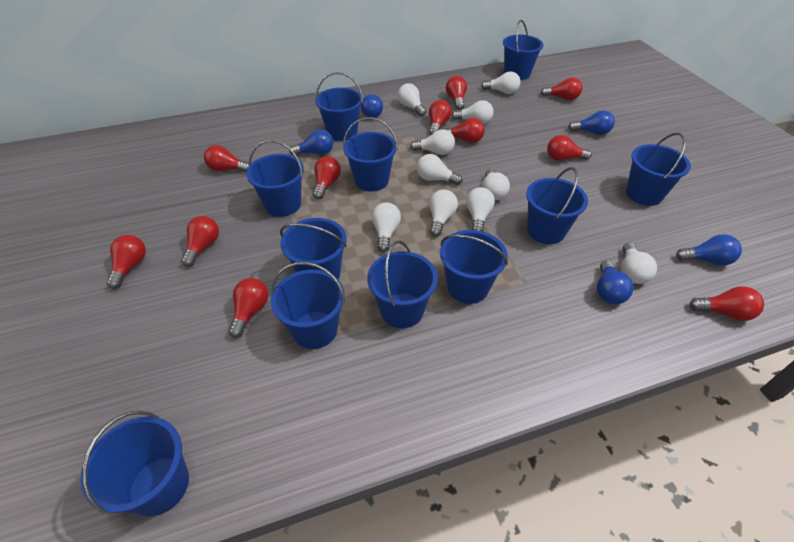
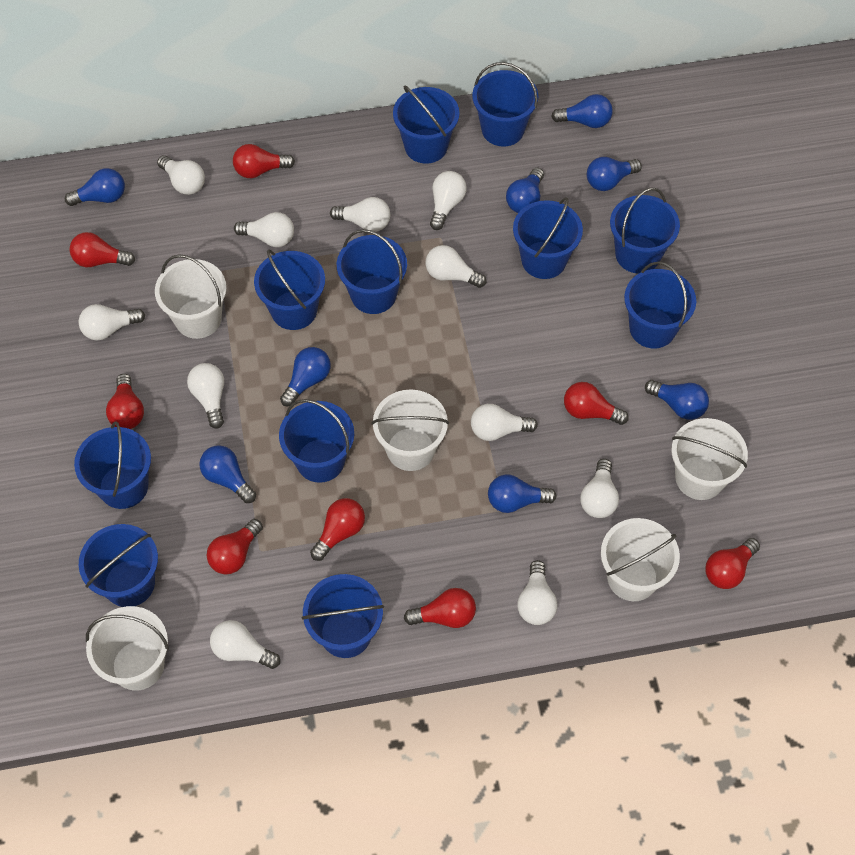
blue light bulb: [289,129,333,156] [361,94,383,118] [568,110,615,135] [597,260,633,304] [676,234,742,266] = 5 -> [65,168,125,206] [199,445,256,503] [280,347,331,406] [488,475,557,513] [506,168,544,213] [551,94,613,128] [587,157,642,191] [645,380,709,420] = 8
red light bulb: [107,235,146,289] [181,216,219,267] [204,145,249,172] [229,278,268,338] [313,156,341,199] [429,100,452,135] [444,118,485,143] [446,76,467,110] [541,77,583,100] [547,135,592,161] [689,286,764,321] = 11 -> [69,232,135,267] [106,374,144,429] [207,519,263,574] [233,144,295,178] [310,498,365,561] [404,588,476,628] [564,382,629,425] [705,538,760,589] = 8
white bucket: none = 0 -> [86,606,169,691] [155,254,226,339] [371,389,449,471] [601,518,680,601] [671,418,748,500] = 5
white light bulb: [372,202,401,252] [398,83,426,116] [410,129,455,155] [417,154,462,185] [429,190,458,236] [451,100,494,124] [466,187,495,231] [481,71,520,94] [482,169,510,200] [621,243,657,284] = 10 -> [78,304,145,340] [157,155,205,195] [187,363,224,429] [210,620,280,669] [234,212,294,247] [330,197,390,232] [426,245,486,288] [430,171,467,230] [471,404,538,441] [517,560,557,625] [580,459,619,518] = 11

